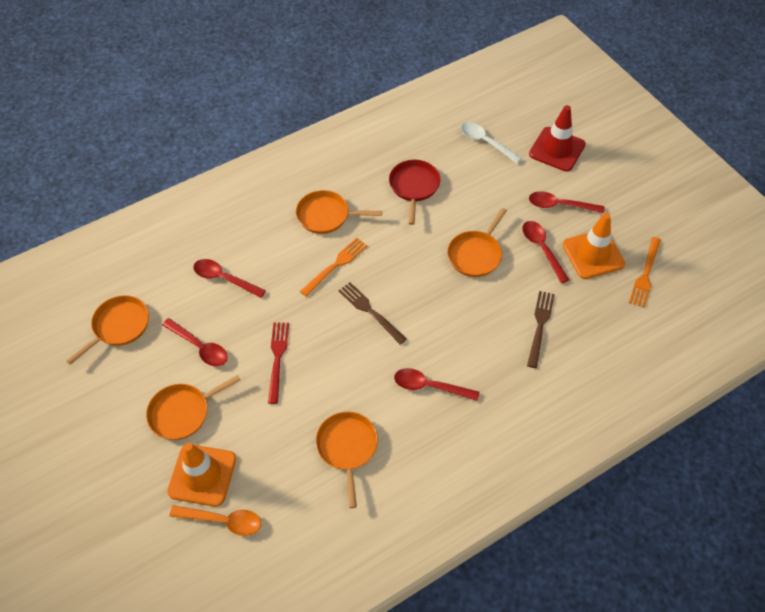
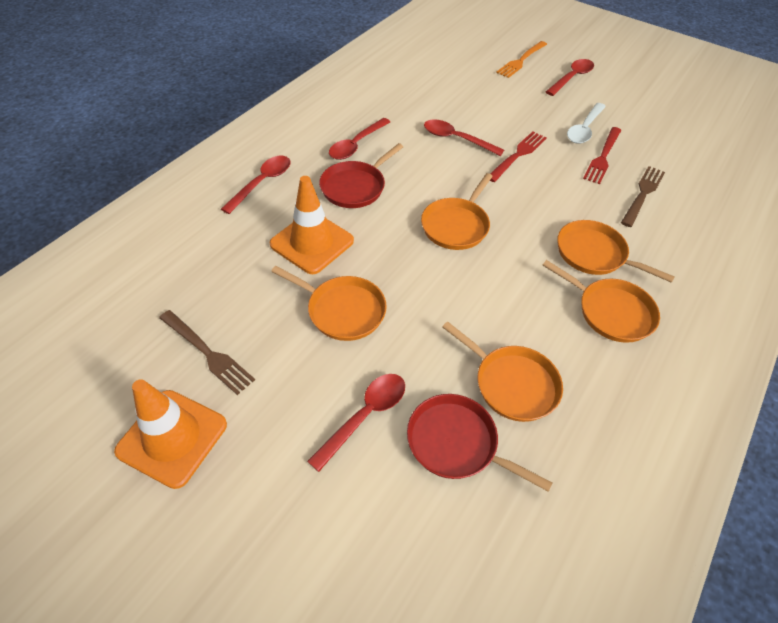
orange fork: [300,238,368,297] [629,237,661,307] = 2 -> [496,41,547,78] = 1
orange spoon: [169,505,261,536] = 1 -> none = 0
red fork: [268,322,289,404] = 1 -> [490,131,546,182] [583,127,621,184] = 2
red pan: [389,160,440,225] = 1 -> [319,143,403,208] [407,394,553,492] = 2
red traffic cone: [529,105,586,172] = 1 -> none = 0

